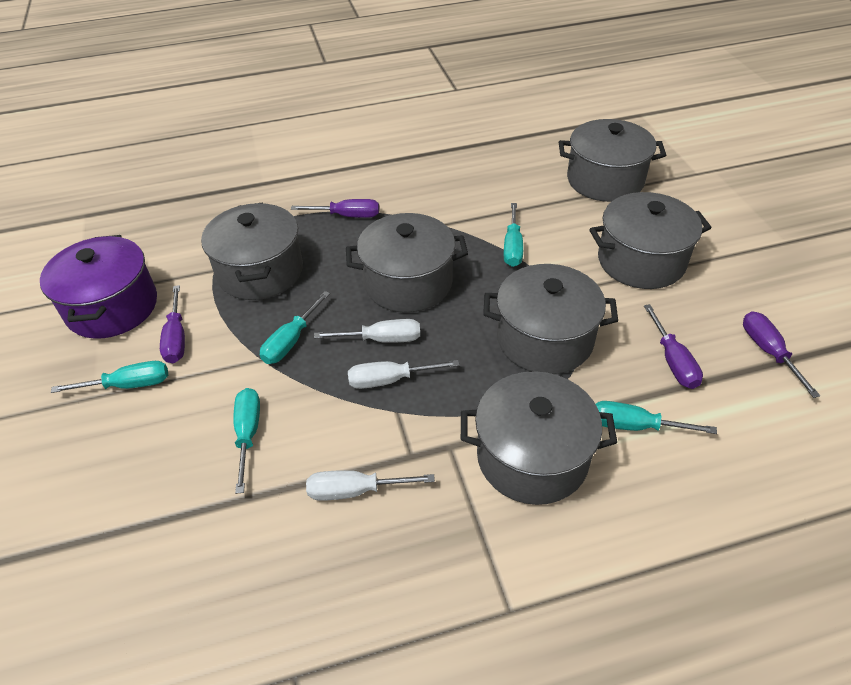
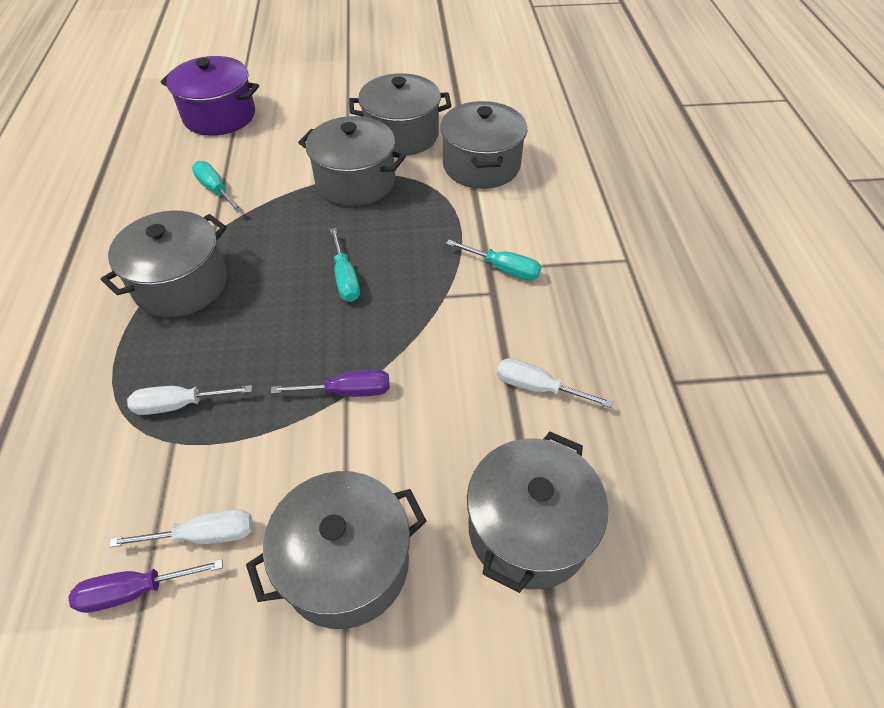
purple screwdriver: [160,285,185,363] [291,199,379,218] [644,304,703,389] [743,311,820,398] = 4 -> [69,559,223,613] [271,369,390,397] = 2
turquoise screwdriver: [51,361,168,393] [233,388,260,494] [260,291,330,364] [504,203,523,267] [596,401,717,434] = 5 -> [192,161,242,213] [330,228,360,302] [446,240,541,280] = 3

